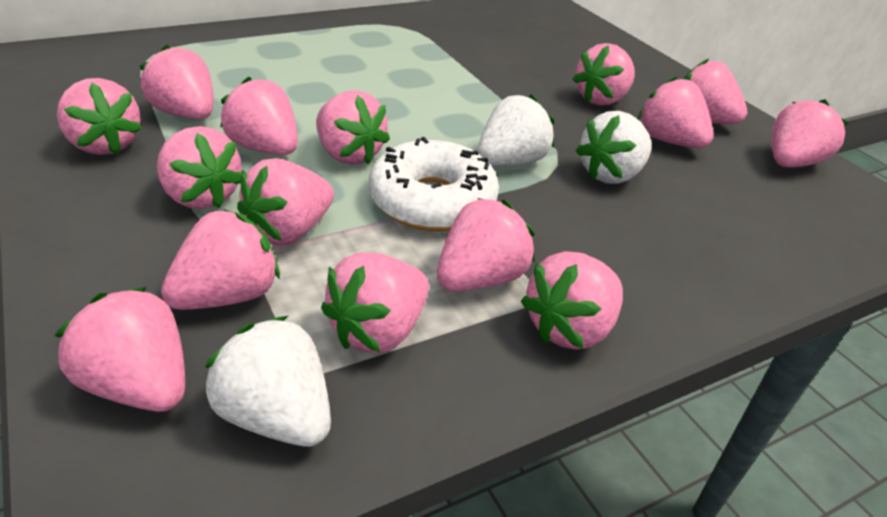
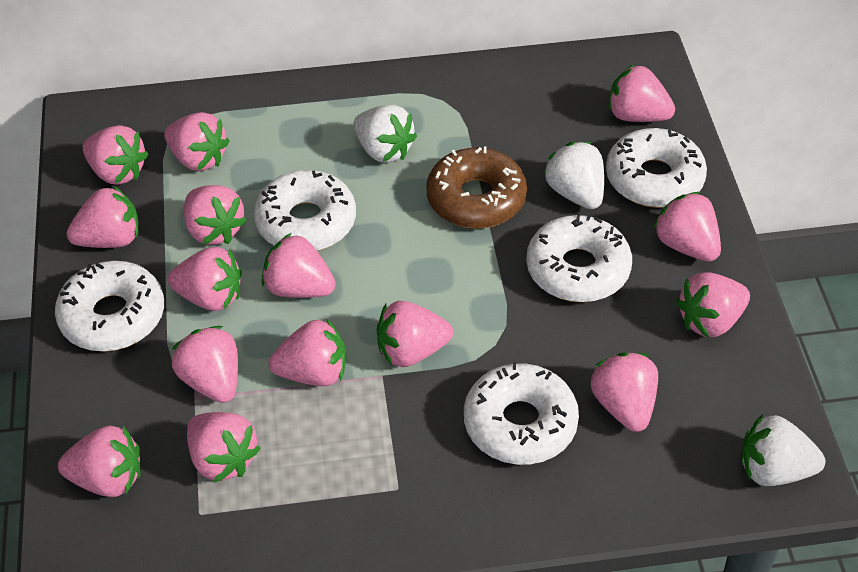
brown donut: none = 0 -> [426,147,527,229] = 1
white donut: [369,137,499,231] = 1 -> [55,261,164,352] [254,170,356,251] [464,362,579,465] [526,214,632,302] [606,128,707,208] = 5

